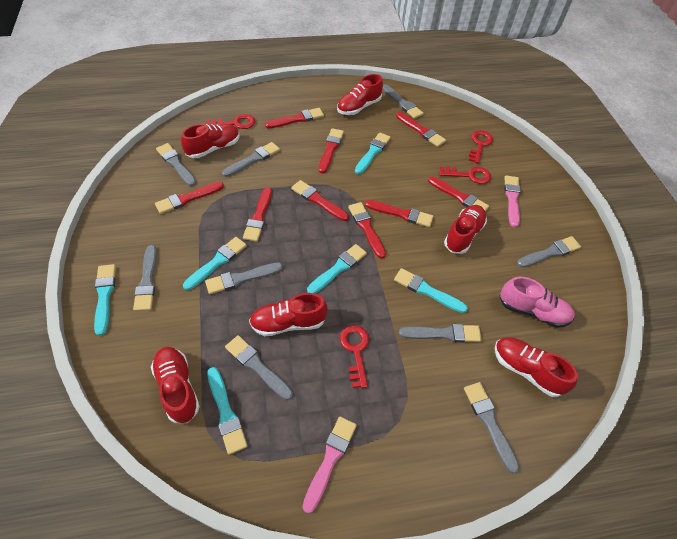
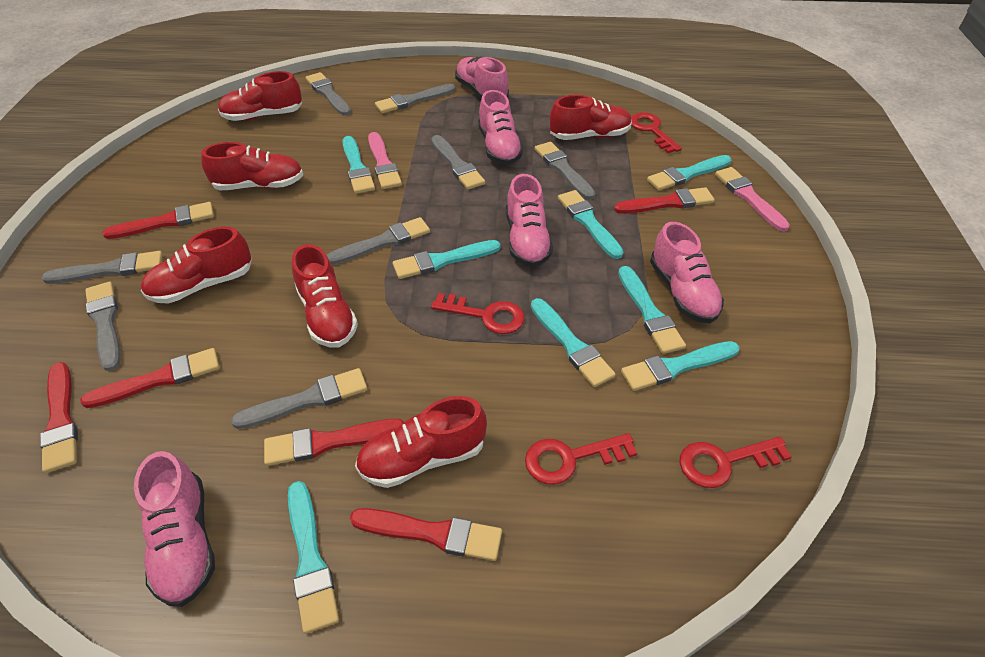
grey brush: [133,245,157,311] [156,143,196,186] [205,262,283,294] [222,142,280,177] [225,335,293,400] [382,84,424,119] [399,324,482,342] [464,382,519,473] [517,236,581,268] = 9 -> [42,251,163,284] [85,282,121,371] [231,368,367,429] [305,72,351,116] [326,217,430,265] [375,84,456,113] [431,135,485,190] [534,142,595,200] = 8
pink shoe: [499,277,575,328] = 1 -> [134,451,215,607] [455,57,509,99] [478,90,523,165] [506,174,553,267] [650,222,724,323] = 5
red brush: [155,182,224,214] [243,187,272,242] [265,108,324,128] [291,180,349,221] [319,128,344,173] [348,202,386,259] [365,200,433,227] [396,112,446,147] [428,176,489,211] = 9 -> [40,362,78,473] [80,348,220,408] [102,202,214,239] [264,419,404,466] [350,508,502,561] [614,187,715,214] = 6
turquoise brush: [94,264,116,336] [183,237,247,290] [207,367,248,455] [307,244,367,294] [355,132,391,174] [394,268,468,313] = 6 -> [288,481,339,634] [342,136,375,194] [393,240,501,279] [531,298,616,387] [558,190,624,259] [618,266,686,354] [621,341,740,391] [647,155,731,191] = 8

